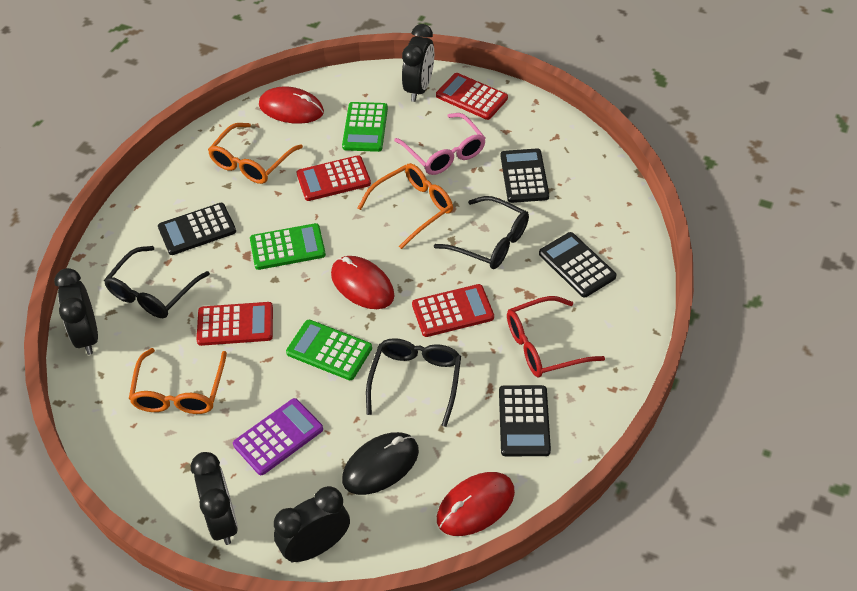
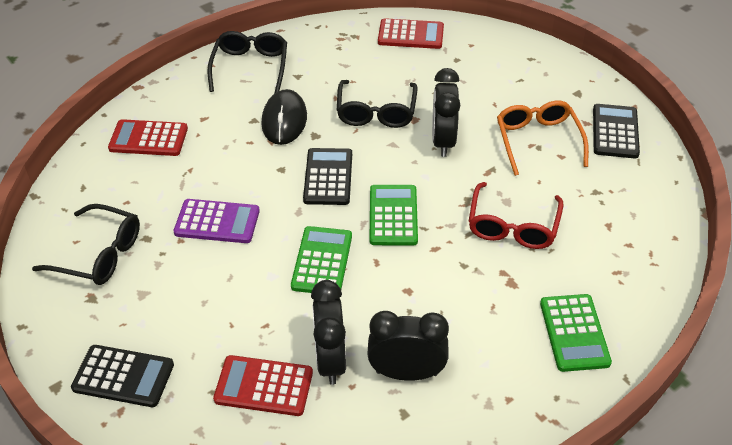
black calculator: [158,203,236,255] [499,385,551,456] [501,148,549,203] [539,232,617,297] = 4 -> [71,345,174,407] [303,148,352,205] [593,104,640,158] = 3
black clock: [54,268,98,355] [191,452,238,545] [274,486,350,562] [402,24,434,102] = 4 -> [311,280,346,385] [367,311,449,381] [432,68,460,157] = 3
orange glasses: [129,348,227,414] [208,123,303,184] [358,163,453,249] = 3 -> [497,101,589,176] = 1
pink glasses: [394,113,486,175] = 1 -> none = 0
red calculator: [196,302,273,346] [297,155,371,201] [412,284,494,337] [436,73,508,120] = 4 -> [108,119,188,156] [213,355,313,416] [378,18,444,49] = 3
red mouse: [259,86,324,124] [331,256,395,309] [437,472,515,536] = 3 -> none = 0

